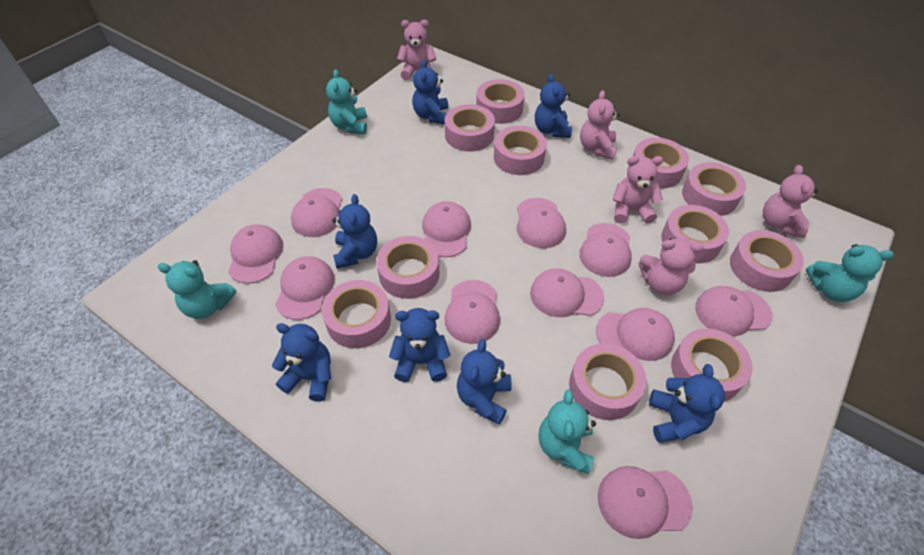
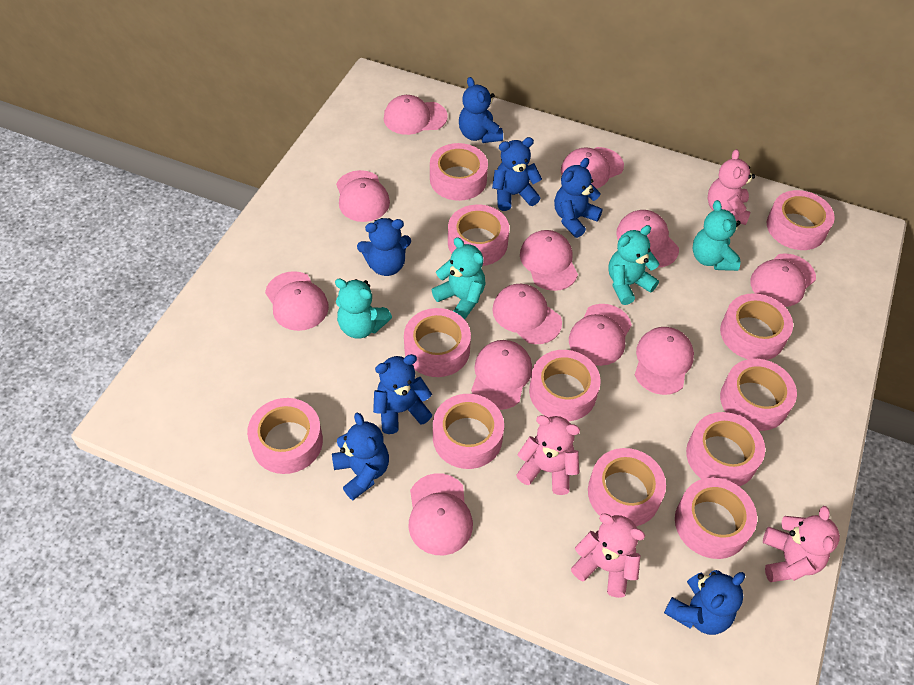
pink cap: [228,224,283,284] [275,256,335,320] [291,188,342,237] [422,201,471,257] [444,280,500,344] [517,198,566,248] [530,269,604,317] [579,223,632,277] [596,308,675,361] [598,466,693,539] [695,286,772,336] = 11 -> [265,271,329,331] [336,170,390,222] [384,95,448,135] [408,473,473,555] [471,340,532,410] [492,284,562,344] [520,230,578,291] [561,147,624,189] [569,304,632,366] [616,210,679,267] [635,327,694,395] [750,253,816,307] = 12
pink tape: [322,280,391,348] [376,236,439,299] [445,104,495,152] [476,79,525,124] [494,126,547,175] [569,343,647,420] [633,138,689,188] [662,205,729,264] [671,328,753,402] [682,162,746,216] [730,230,804,292] = 11 -> [247,398,323,474] [404,308,471,377] [430,143,488,201] [433,394,504,469] [448,205,509,266] [529,350,601,421] [588,448,666,526] [675,478,757,559] [686,412,765,486] [720,293,793,360] [720,359,797,431] [767,190,835,250] = 12
pink teddy bear: [397,20,436,80] [580,90,620,160] [612,156,663,224] [639,238,704,295] [763,165,818,238] = 5 -> [516,415,580,495] [571,513,645,598] [707,149,755,225] [763,506,840,582] = 4

